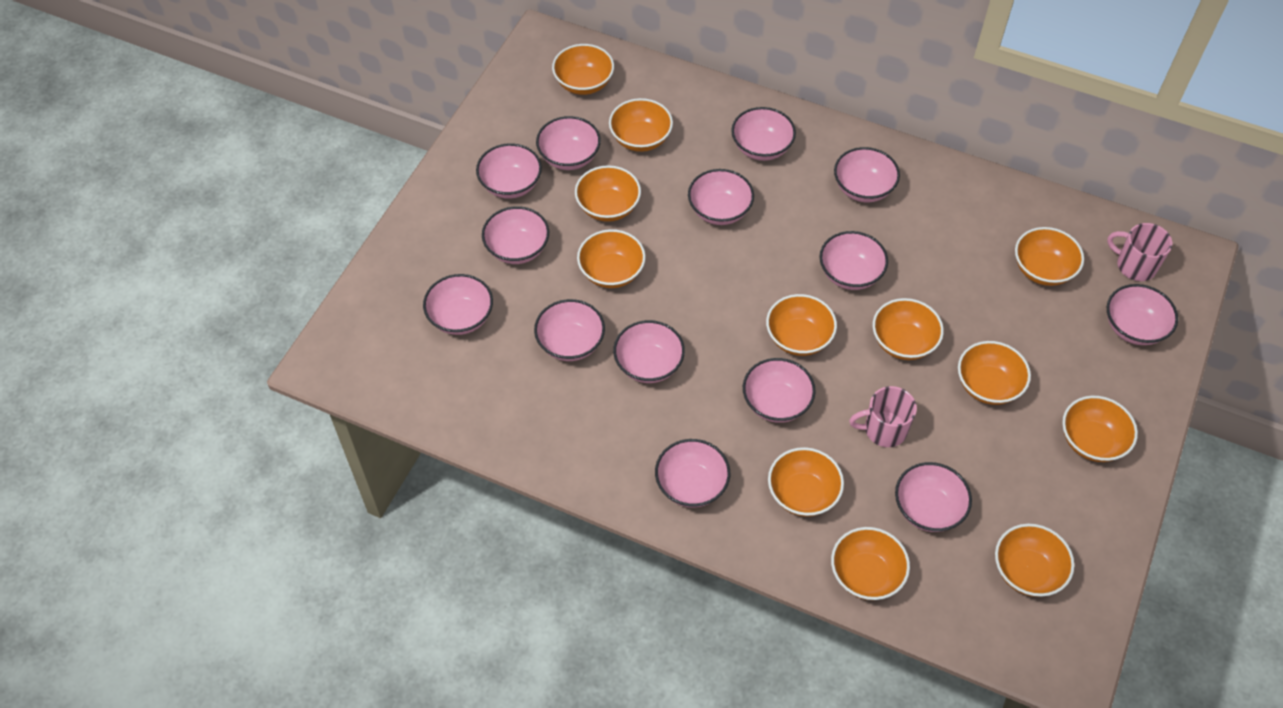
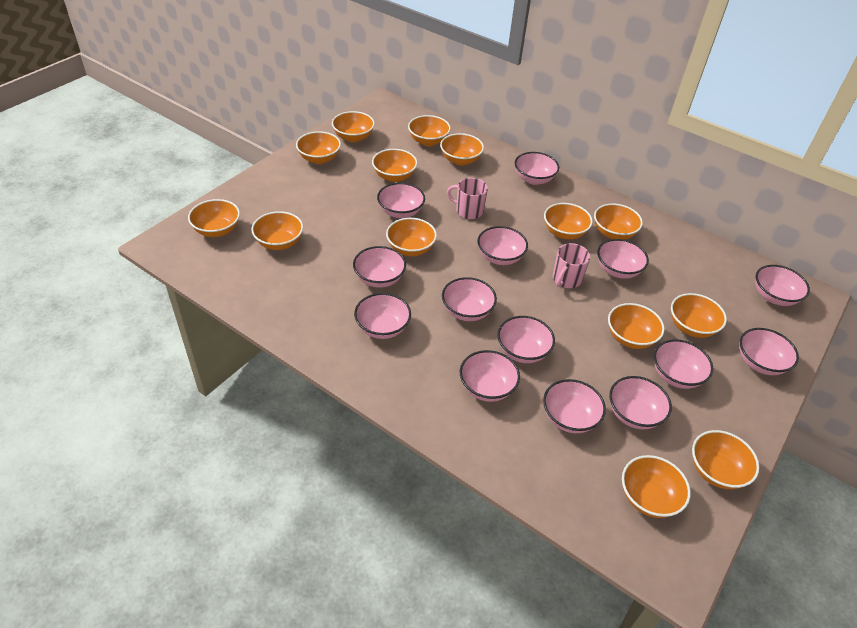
orange bowl: [552,44,614,95] [575,165,641,222] [577,229,646,288] [609,98,673,152] [766,294,837,356] [768,447,844,517] [831,527,910,600] [872,298,944,360] [958,341,1031,405] [995,524,1074,597] [1015,227,1084,286] [1062,396,1138,462] = 12 -> [188,199,240,237] [251,211,303,250] [296,131,341,164] [332,111,375,142] [372,149,417,182] [386,218,437,256] [408,115,451,146] [440,133,484,165] [544,203,593,239] [594,203,643,240] [608,303,665,349] [622,455,691,518] [671,293,727,338] [692,430,759,489] = 14

